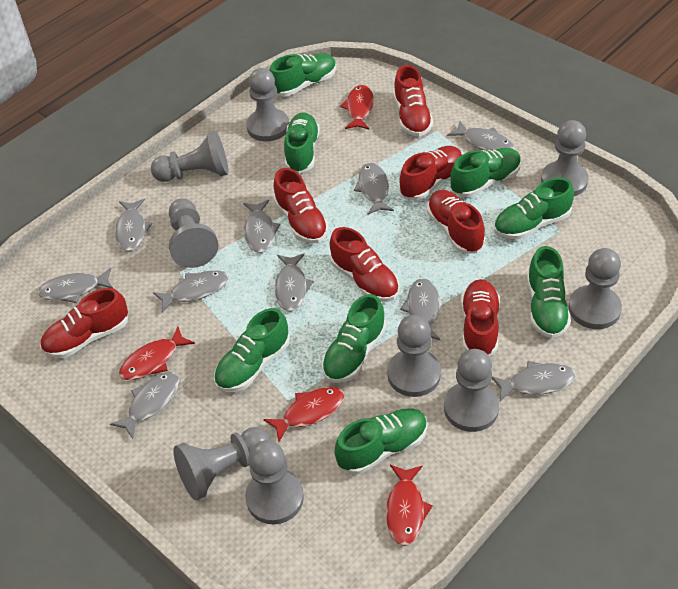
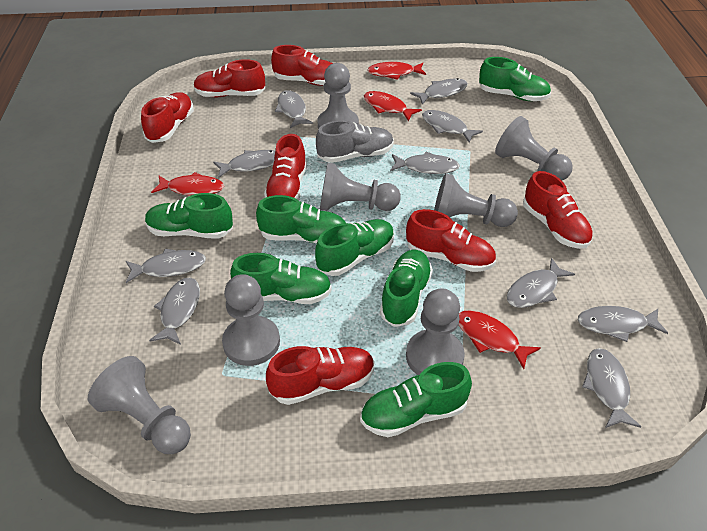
green shoe: [214,308,290,392] [269,53,337,97] [284,112,320,173] [322,294,386,383] [334,408,428,475] [450,148,521,197] [494,178,574,240] [527,246,571,339] = 8 -> [145,193,233,239] [230,253,332,304] [256,195,346,244] [315,219,394,276] [360,362,472,437] [380,250,433,327] [479,57,551,101] = 7
grey pawn: [151,131,229,182] [169,198,218,268] [173,427,271,500] [245,440,304,525] [246,68,289,141] [387,315,441,397] [444,349,499,432] [541,120,589,196] [568,248,622,329] = 9 -> [88,356,191,454] [222,274,280,366] [317,63,359,129] [320,162,401,211] [406,288,465,375] [434,173,518,227] [495,116,573,180] = 7
grey shoe: none = 0 -> [316,120,394,163] = 1

